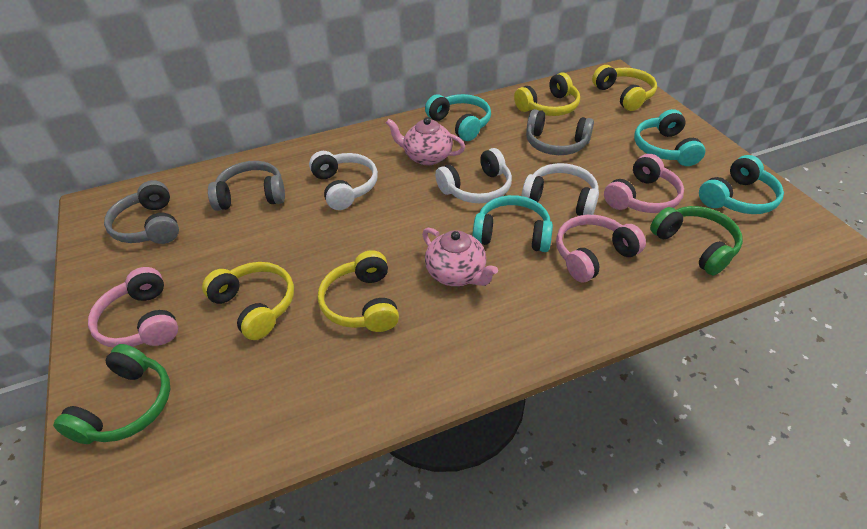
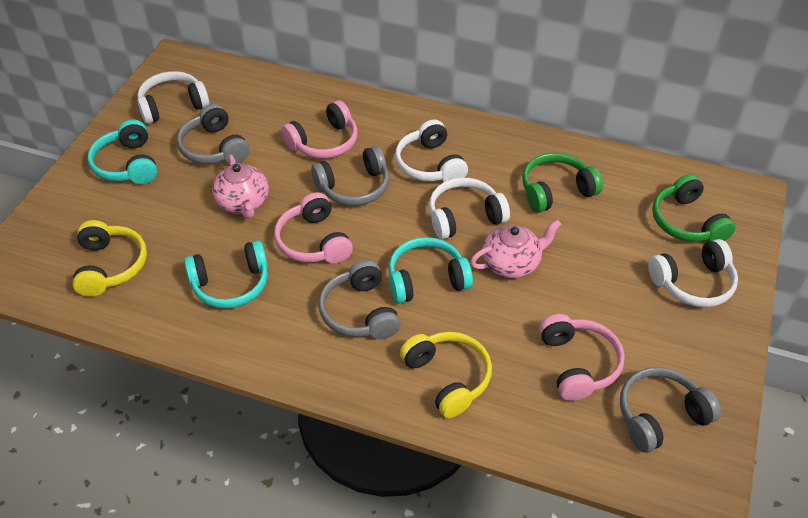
grey headphones: [104,180,179,244] [208,161,285,211] [526,109,594,155] = 3 -> [177,104,250,164] [311,146,389,206] [318,260,401,339] [620,367,721,453] = 4
turquoise headphones: [425,94,491,141] [472,195,553,252] [634,109,705,166] [699,155,784,214] = 4 -> [88,119,157,184] [184,240,268,309] [388,237,473,304] = 3
white headphones: [309,151,378,210] [435,148,512,203] [521,163,599,216] = 3 -> [137,71,209,124] [395,119,468,182] [429,178,510,239] [648,239,738,307] = 4
yellow headphones: [202,262,294,340] [318,250,399,332] [514,73,580,116] [592,65,657,111] = 4 -> [72,220,147,297] [400,332,492,418] = 2

